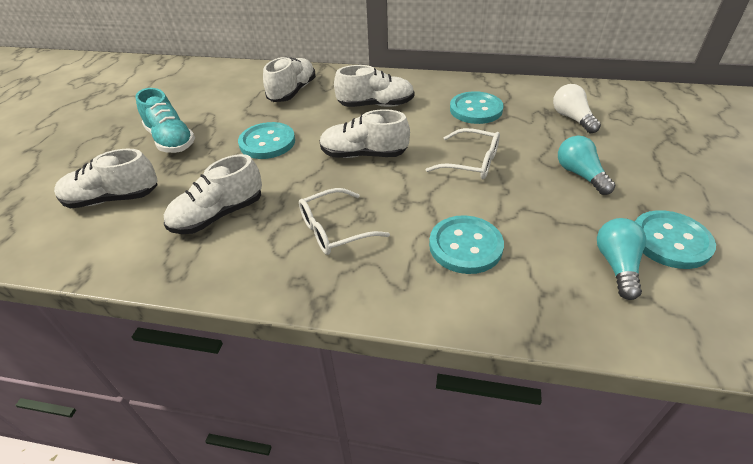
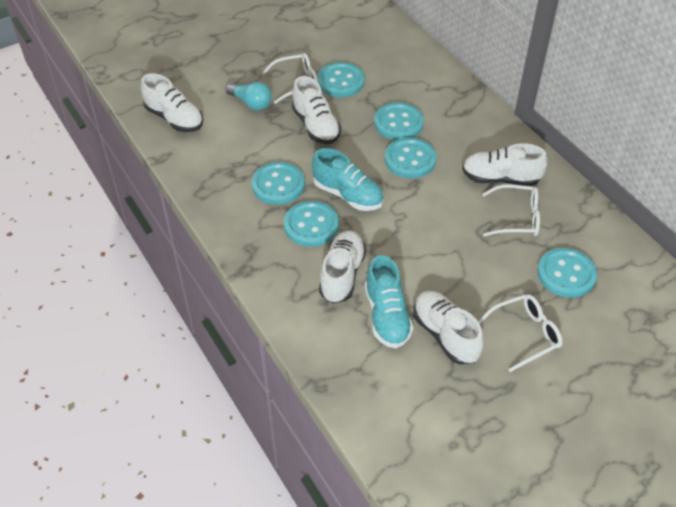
turquoise button: [238,122,295,159] [429,215,504,274] [450,91,504,124] [635,210,716,269] = 4 -> [252,162,305,205] [284,201,339,247] [317,62,365,97] [374,102,424,140] [385,138,436,179] [537,248,597,298] = 6
turquoise light bulb: [558,136,615,195] [597,218,646,300] = 2 -> [225,82,271,110] = 1
turquoise shoe: [136,88,195,153] = 1 -> [312,148,384,211] [365,255,414,348] = 2
white glasses: [299,188,390,255] [426,128,500,179] = 2 -> [262,53,318,104] [478,294,563,372] [482,184,540,237] = 3
white light bulb: [553,84,601,134] = 1 -> none = 0

